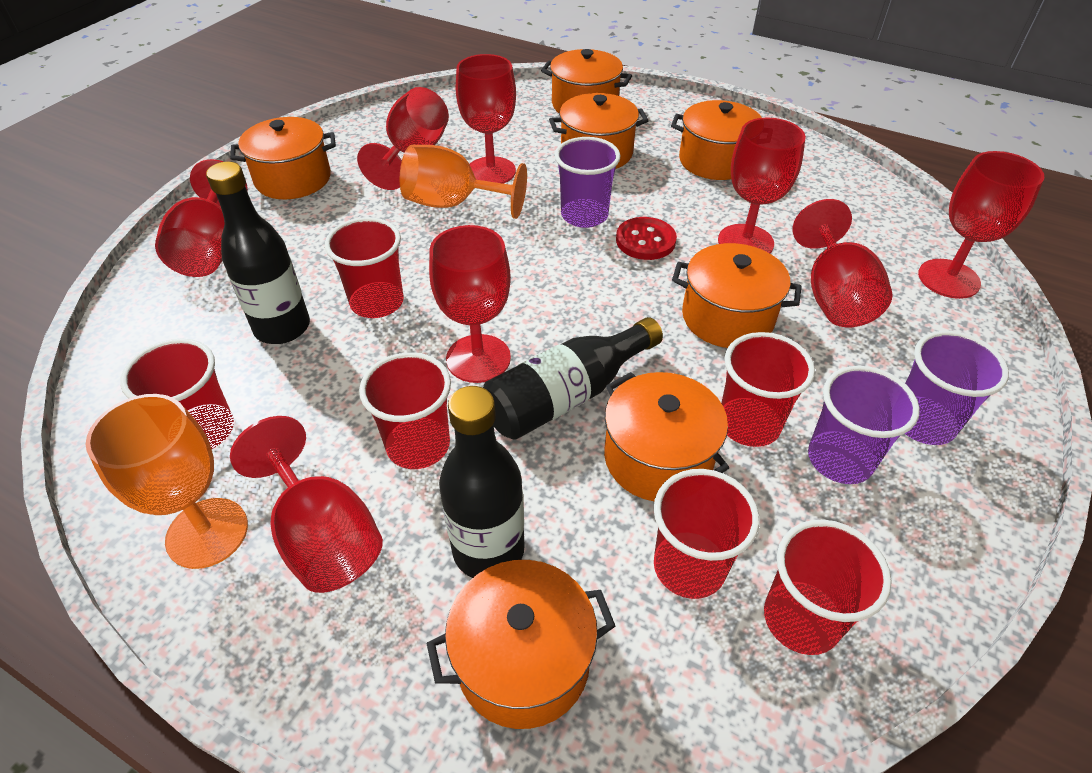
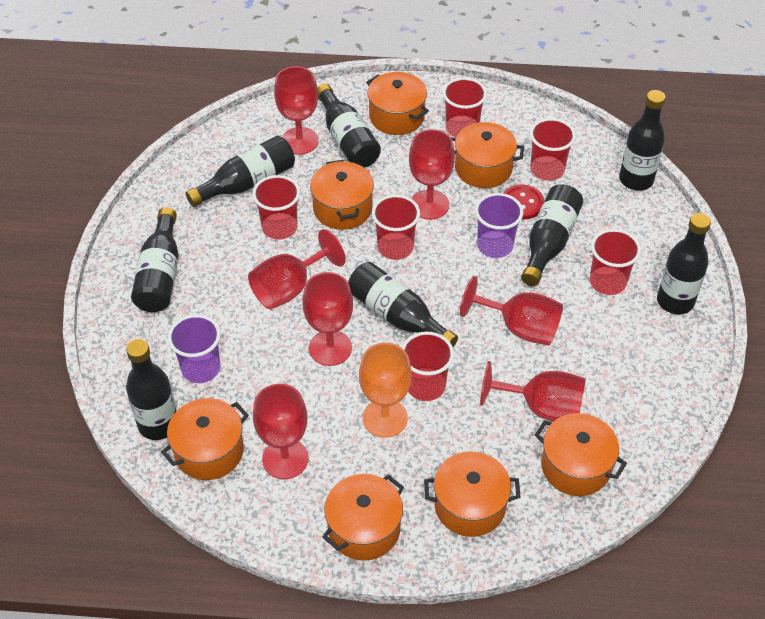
black bottle: [206,162,310,344] [439,386,525,578] [483,317,663,440] = 3 -> [126,339,176,440] [131,207,179,312] [185,136,295,207] [317,84,381,168] [348,262,458,347] [521,184,583,286] [619,90,666,191] [657,213,711,314] = 8
orange goblet: [86,394,248,569] [400,145,527,219] = 2 -> [359,343,412,438] = 1
purple cup: [555,137,620,228] [808,366,920,484] [905,331,1009,445] = 3 -> [168,314,221,383] [475,193,523,258] = 2
red goblet: [155,159,248,277] [230,416,383,593] [357,87,449,190] [429,225,511,383] [456,54,516,184] [718,117,806,253] [792,199,892,327] [918,151,1045,299] = 8 -> [248,229,346,309] [253,384,309,479] [274,66,319,155] [303,272,353,366] [409,129,455,220] [460,276,563,345] [480,361,586,422] = 7

